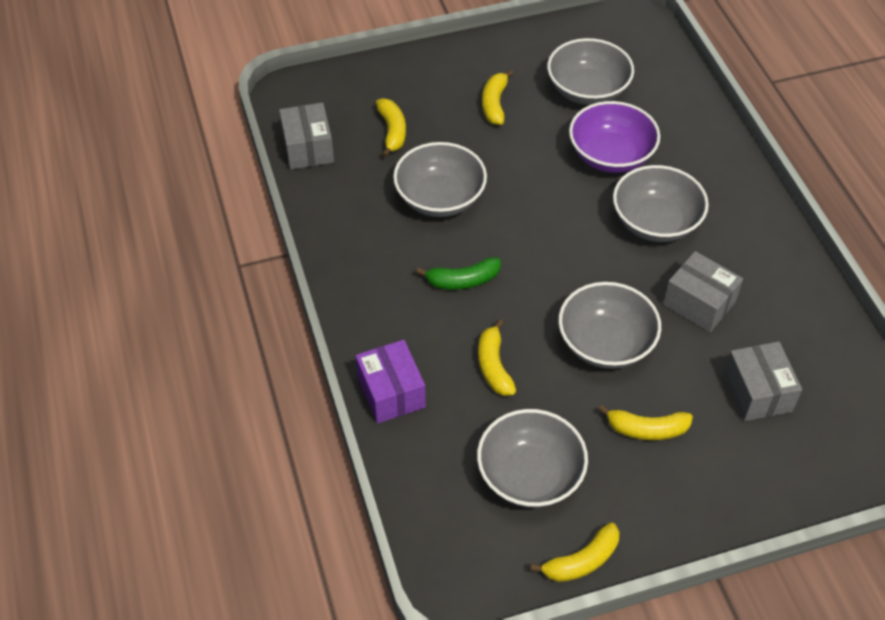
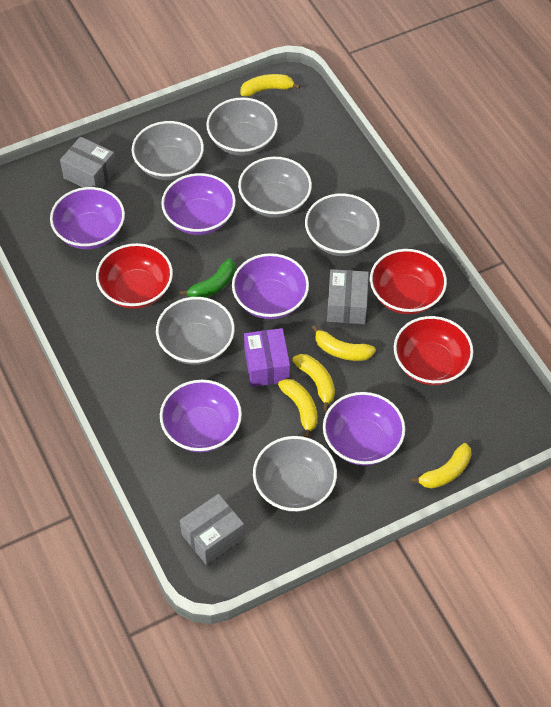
grey bowl: [393,142,487,217] [477,409,588,508] [547,38,634,105] [558,282,661,369] [613,165,709,242] = 5 -> [132,121,204,180] [156,297,235,365] [206,97,278,156] [238,157,312,218] [253,436,337,512] [305,193,380,256] = 6
purple bowl: [569,101,660,173] = 1 -> [50,187,125,249] [160,380,242,452] [161,173,236,235] [232,253,309,319] [323,392,405,465] = 5
red bowl: none = 0 -> [96,243,173,309] [370,249,447,314] [394,316,473,385] = 3

